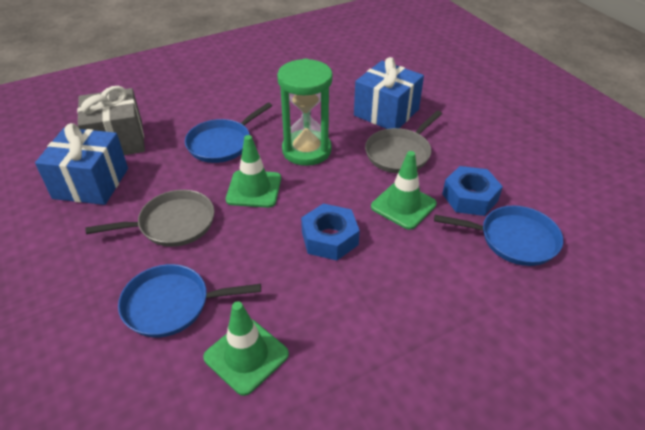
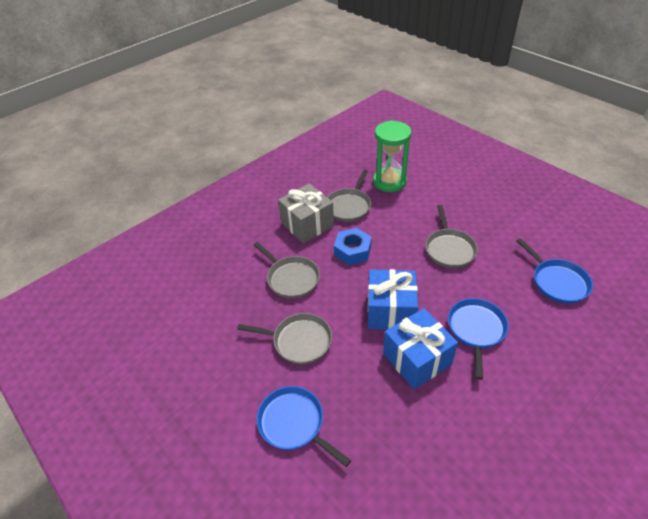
blue nut: [301,203,360,261] [442,166,503,216] = 2 -> [334,228,372,265] = 1
green traffic cone: [203,301,289,396] [226,135,281,208] [371,151,437,230] = 3 -> none = 0
grey pan: [85,190,215,247] [365,111,442,173] = 2 -> [237,313,332,364] [254,242,320,299] [327,170,371,222] [425,205,478,268] = 4

